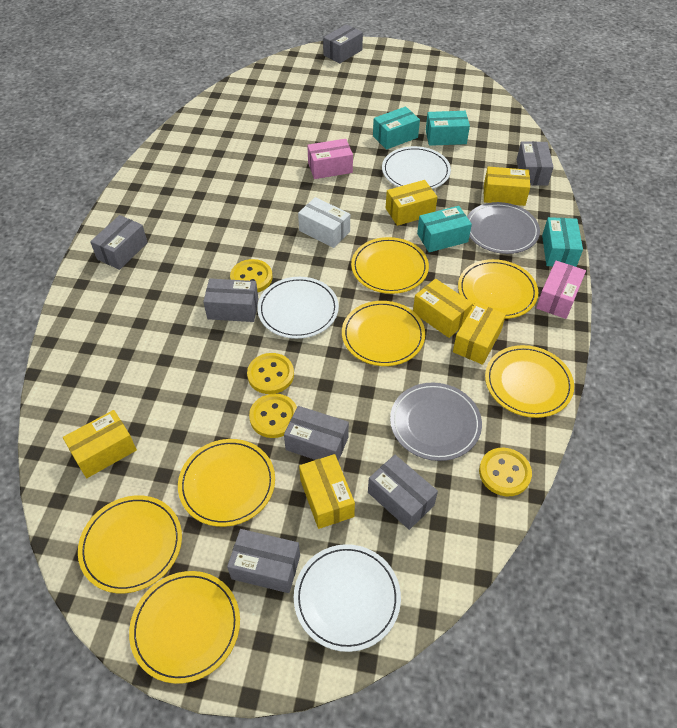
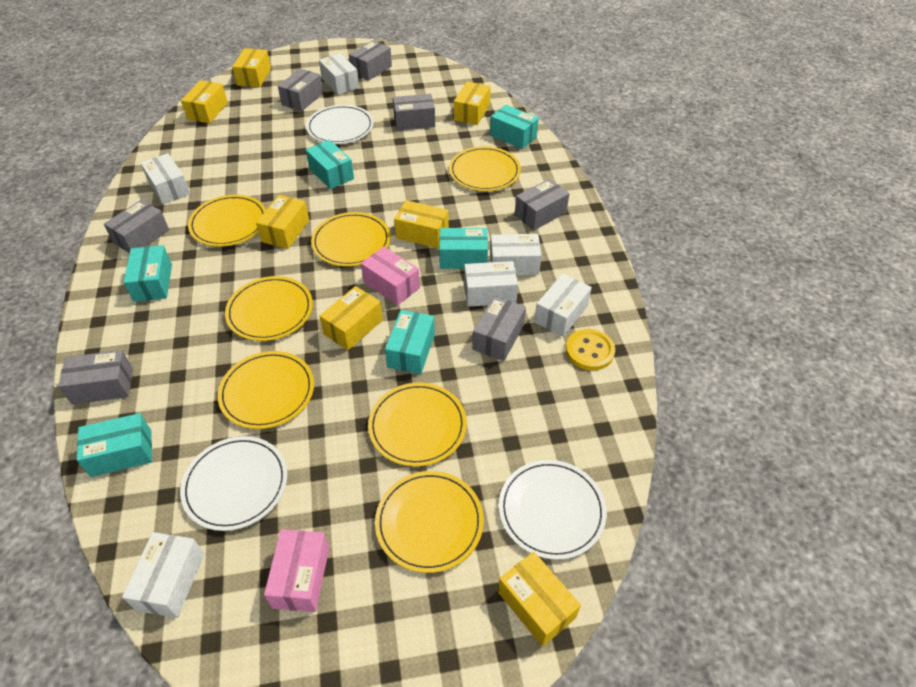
grey plate: [390,383,482,461] [467,202,540,254] = 2 -> none = 0
turquoise box: [373,106,420,150] [417,206,472,252] [426,111,470,146] [542,217,583,267] = 4 -> [77,413,152,477] [123,245,172,302] [306,140,354,189] [385,310,435,374] [439,228,488,269] [490,105,539,149] = 6
white box: [298,197,350,248] = 1 -> [122,532,204,618] [141,153,190,204] [319,53,359,95] [464,261,518,307] [490,234,542,275] [534,273,592,337] = 6
yellow box: [63,410,137,478] [299,454,355,529] [386,180,437,226] [413,279,473,338] [453,302,506,365] [484,167,530,206] = 6 -> [181,80,228,123] [232,48,271,87] [256,195,309,249] [320,286,383,351] [394,200,449,248] [454,81,491,125] [498,552,581,647] = 7
yellow button: [230,259,273,292] [247,353,294,394] [249,394,297,438] [479,448,532,496] = 4 -> [566,329,615,371] = 1

